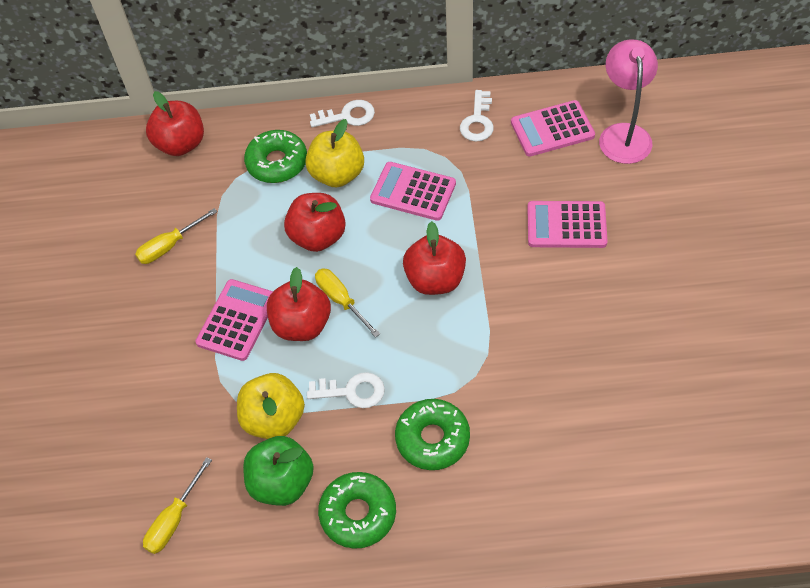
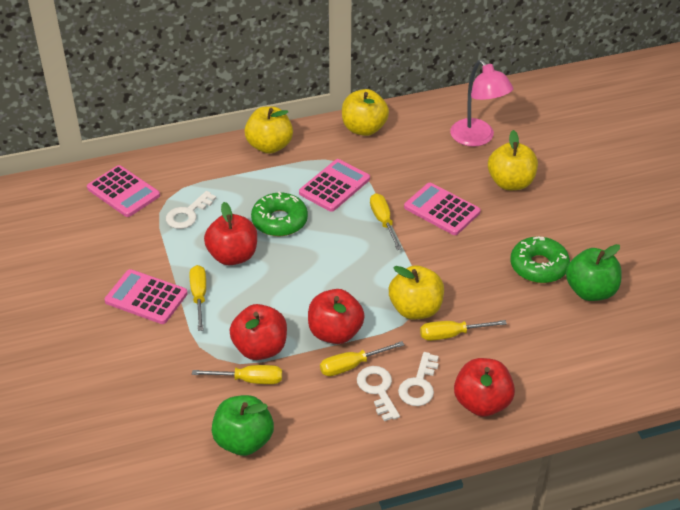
green apple: [243,436,314,506] = 1 -> [212,395,274,456] [566,244,622,301] = 2
green donut: [244,130,307,183] [318,472,396,549] [395,399,470,470] = 3 -> [251,192,308,236] [510,236,570,283] = 2
yellow apple: [237,373,305,439] [305,119,364,187] = 2 -> [244,106,293,154] [342,89,389,136] [389,265,444,319] [488,130,538,190] = 4
yellow screwdriver: [135,208,218,264] [143,457,212,554] [315,268,380,337] = 3 -> [190,265,206,331] [192,365,282,384] [320,341,404,376] [370,193,402,250] [420,320,507,341] = 5

